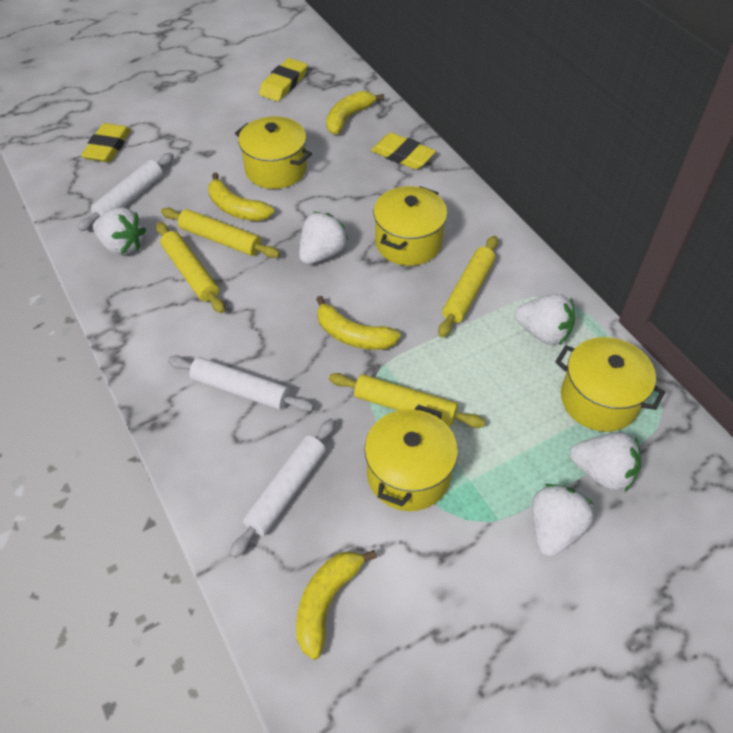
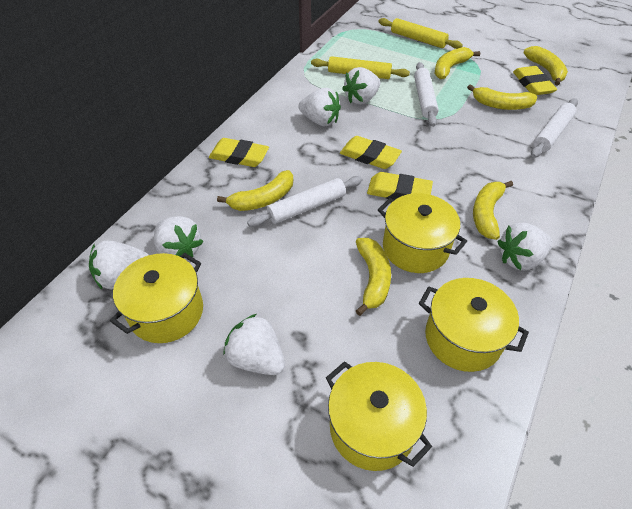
white strawberry: [93,207,146,255] [299,212,348,264] [514,294,575,345] [532,484,594,557] [570,432,641,492] = 5 -> [89,240,149,289] [154,216,204,260] [223,314,285,375] [298,88,341,126] [342,67,380,105] [497,223,553,270] = 6
yellow banana: [208,173,274,221] [296,550,377,660] [316,296,401,350] [326,91,384,135] = 4 -> [217,170,293,211] [356,238,391,316] [434,47,480,79] [467,84,537,110] [473,181,513,240] [523,46,568,86] = 6
yellow eraser: [81,123,131,162] [259,58,307,101] [371,133,436,170] = 3 -> [209,138,269,167] [340,136,402,169] [367,172,433,200] [513,66,557,95] = 4
yellow rolling pin: [156,222,225,313] [161,208,280,258] [329,373,486,428] [438,236,498,337] = 4 -> [311,56,410,79] [379,18,463,49] = 2

